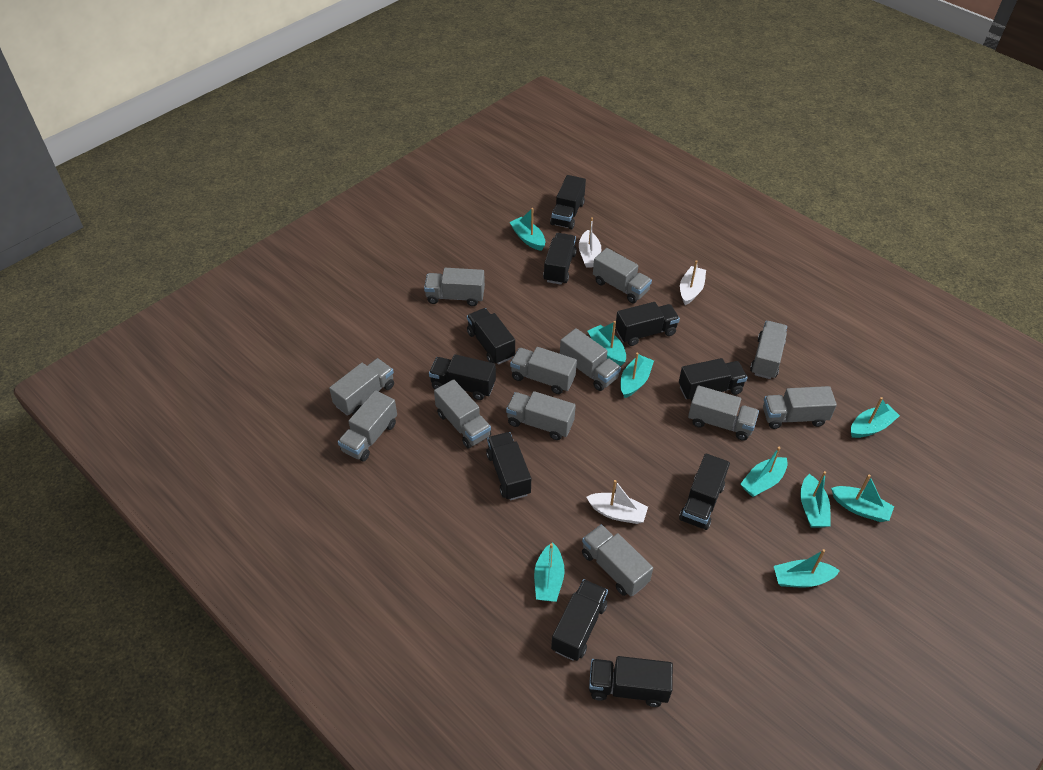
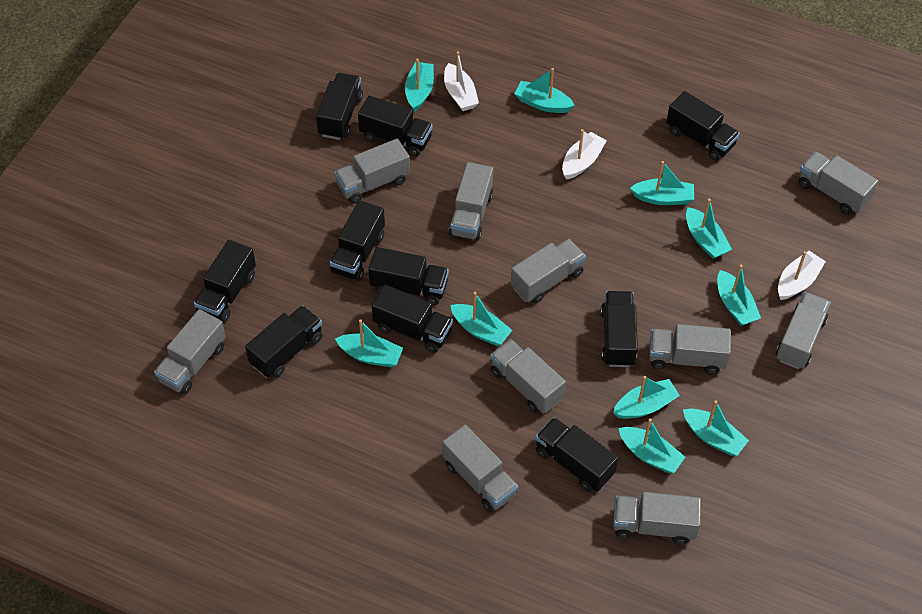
grey truck: [329,358,394,416] [338,390,397,462] [424,268,485,306] [434,379,491,448] [506,391,576,440] [510,347,577,394] [560,328,621,391] [582,524,653,596] [593,248,652,303] [688,385,759,441] [750,321,787,379] [763,386,837,429] = 12 -> [154,309,226,394] [334,139,410,204] [442,425,518,512] [449,162,493,241] [490,339,566,413] [511,239,586,304] [613,492,701,544] [649,324,731,374] [776,292,831,369] [799,151,878,215] = 10
turquoise boat: [509,208,545,251] [534,542,565,602] [588,321,626,366] [620,353,654,398] [741,447,788,497] [774,549,840,587] [800,471,830,528] [831,474,894,522] [851,397,900,438] = 9 -> [335,319,403,367] [405,59,434,112] [450,292,512,346] [514,68,575,113] [613,376,680,419] [618,419,685,473] [630,161,694,205] [683,400,749,456] [686,199,732,259] [717,264,761,326] = 10

